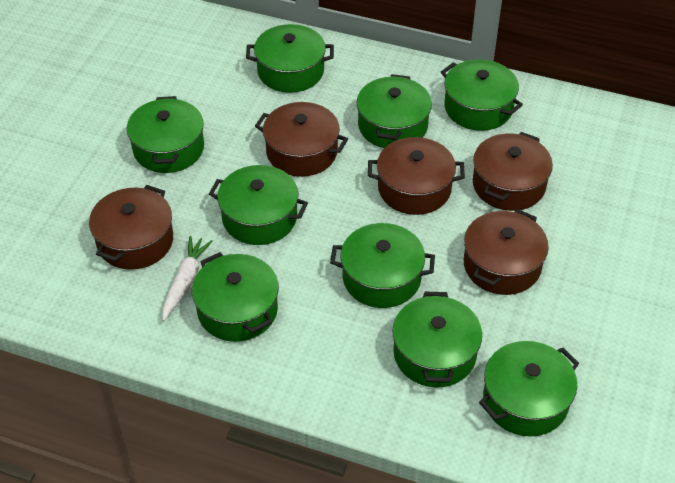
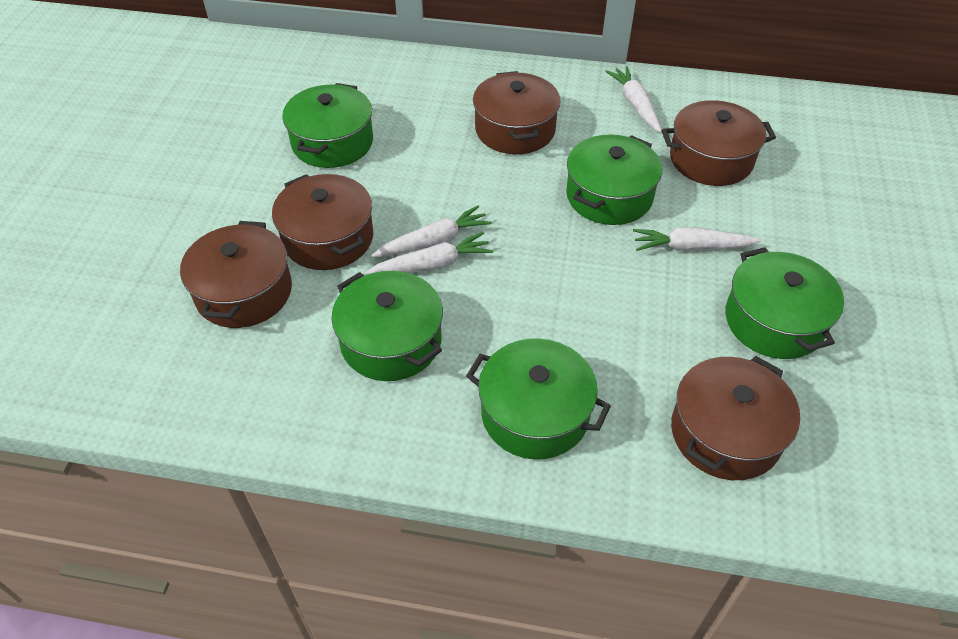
green pot: [127,96,204,173] [192,252,279,342] [209,165,308,245] [246,24,334,93] [330,223,435,308] [357,74,432,148] [392,292,482,387] [441,59,523,131] [479,341,580,437] = 9 -> [282,83,373,168] [331,271,443,381] [466,339,611,460] [566,134,662,225] [725,247,844,359] = 5
white carrot: [162,236,213,321] = 1 -> [365,232,493,275] [371,205,492,257] [605,66,662,133] [633,227,761,251] = 4

